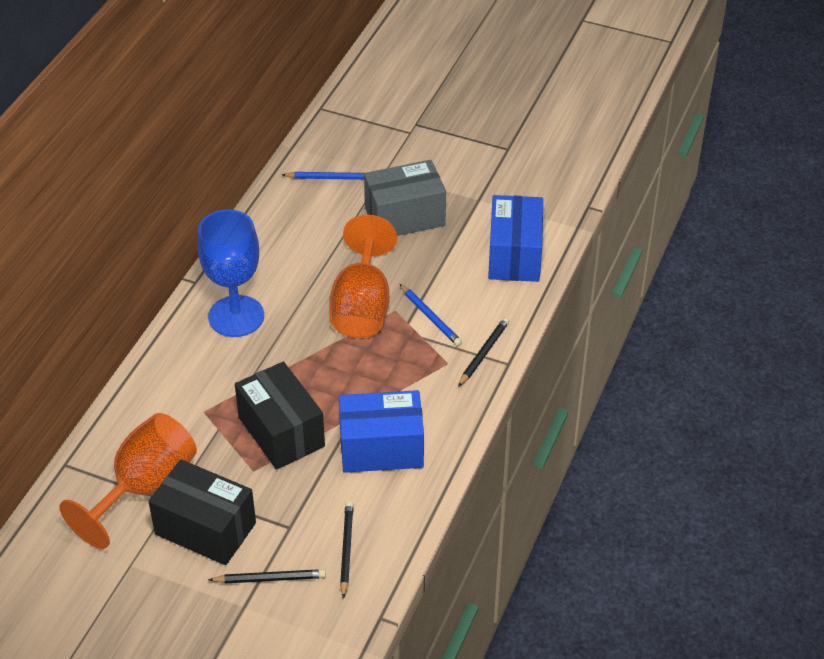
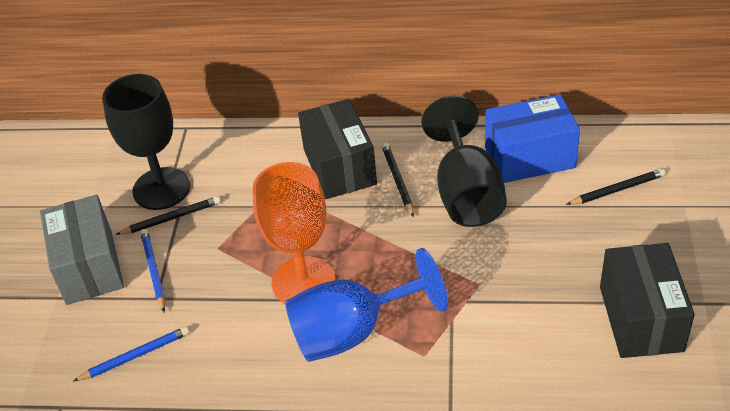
black goblet: none = 0 -> [102,74,190,210] [421,95,507,227] = 2
blue box: [339,390,424,473] [488,195,543,282] = 2 -> [485,94,580,183] = 1
orange goblet: [59,413,197,549] [329,215,397,338] = 2 -> [253,162,335,304] = 1

